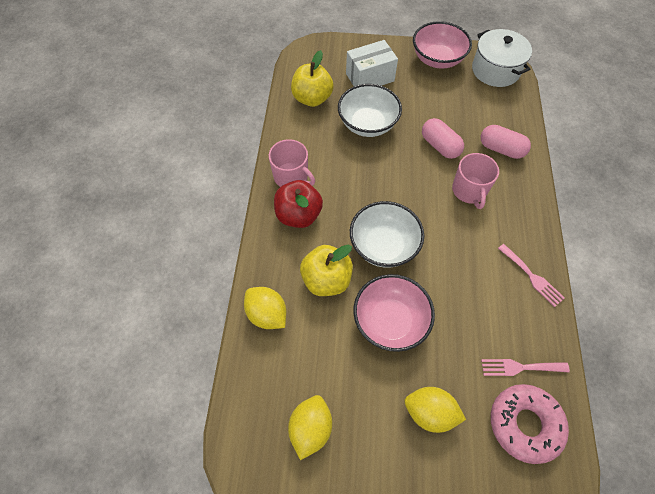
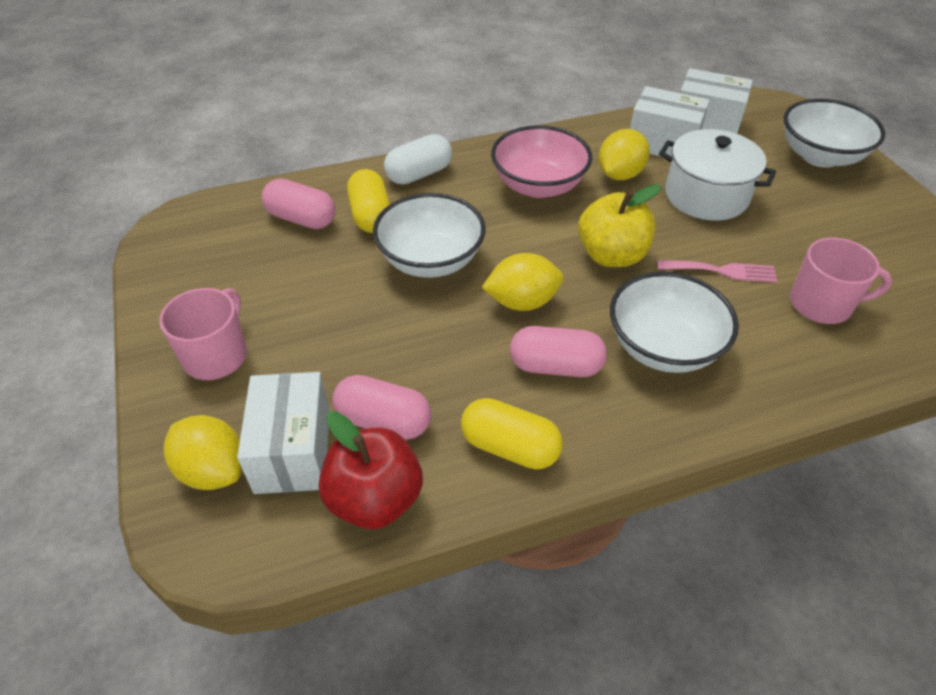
pink bowl: [353,274,435,352] [413,21,472,69] = 2 -> [491,125,592,198] = 1
pink capsule: [422,118,464,159] [481,125,531,159] = 2 -> [262,179,336,229] [332,375,431,440] [510,326,607,377] = 3
pink donut: [491,384,569,464] = 1 -> none = 0
pink fork: [481,359,570,376] [498,244,565,307] = 2 -> [657,260,778,283] = 1
white bowl: [338,84,402,137] [350,201,424,268] = 2 -> [373,193,486,278] [610,272,739,373] [784,99,885,168] = 3
white box: [346,40,398,86] = 1 -> [237,372,330,494] [630,86,710,157] [680,68,753,134] = 3
white capsule: none = 0 -> [384,134,452,185] = 1
yellow apple: [291,50,334,107] [300,245,353,296] = 2 -> [578,184,661,267] = 1
yellow capsule: none = 0 -> [347,169,390,233] [461,398,563,470] = 2

